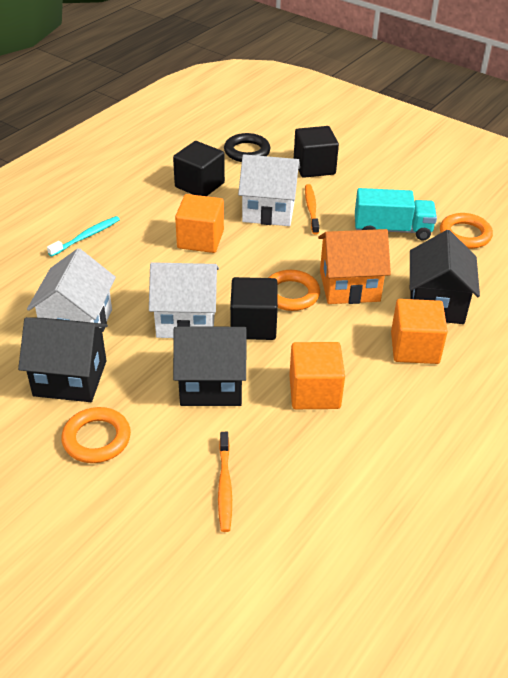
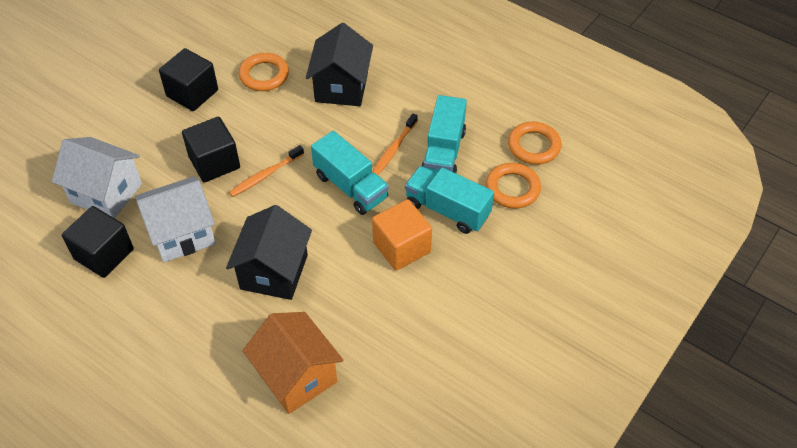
black house: [18,317,108,402] [173,326,246,406] [410,230,480,324] = 3 -> [226,205,312,300] [306,23,373,106] = 2
black ring: [224,133,270,162] = 1 -> none = 0
orange cube: [175,194,224,253] [289,342,345,409] [391,299,448,364] = 3 -> [372,199,432,271] = 1
turquoise toothbrush: [47,216,120,257] = 1 -> none = 0
turquoise truck: [355,188,437,241] = 1 -> [311,131,389,215] [405,166,494,234] [422,95,467,174] = 3
white house: [27,248,116,332] [149,262,219,338] [238,154,300,226] = 3 -> [52,137,142,218] [135,176,216,262] = 2

